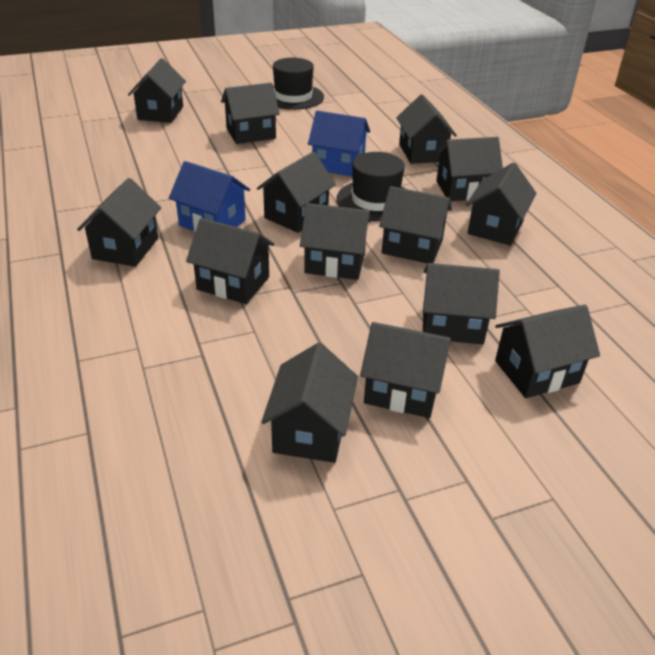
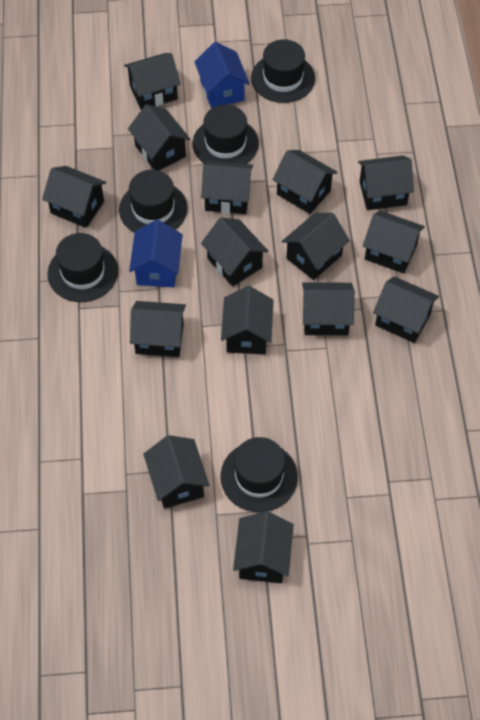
black hat: [273,58,324,110] [337,152,405,221] = 2 -> [47,233,118,302] [119,170,188,233] [193,105,259,164] [221,437,298,512] [251,39,315,103] = 5
black house: [77,178,161,267] [128,58,186,123] [186,218,275,304] [221,83,280,144] [257,152,336,233] [261,343,358,463] [300,203,371,280] [360,322,451,418] [379,186,452,264] [396,94,457,164] [423,263,500,345] [436,137,503,201] [466,162,537,245] [495,305,600,398] = 14 -> [42,166,106,228] [124,53,181,110] [128,104,190,170] [130,301,186,357] [143,435,210,509] [201,161,253,214] [201,218,268,286] [221,286,274,354] [233,511,294,583] [272,150,337,214] [282,213,350,280] [302,282,355,335] [358,155,414,210] [363,211,425,273] [373,276,439,343] = 15

